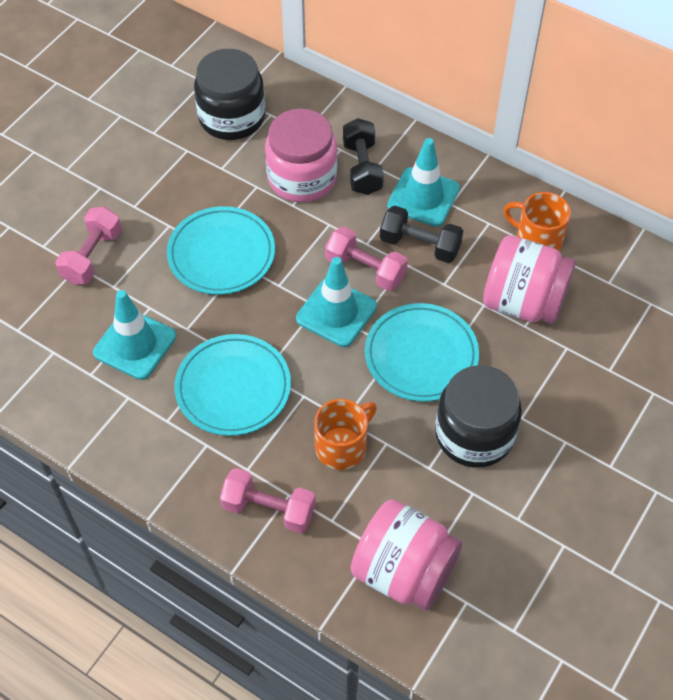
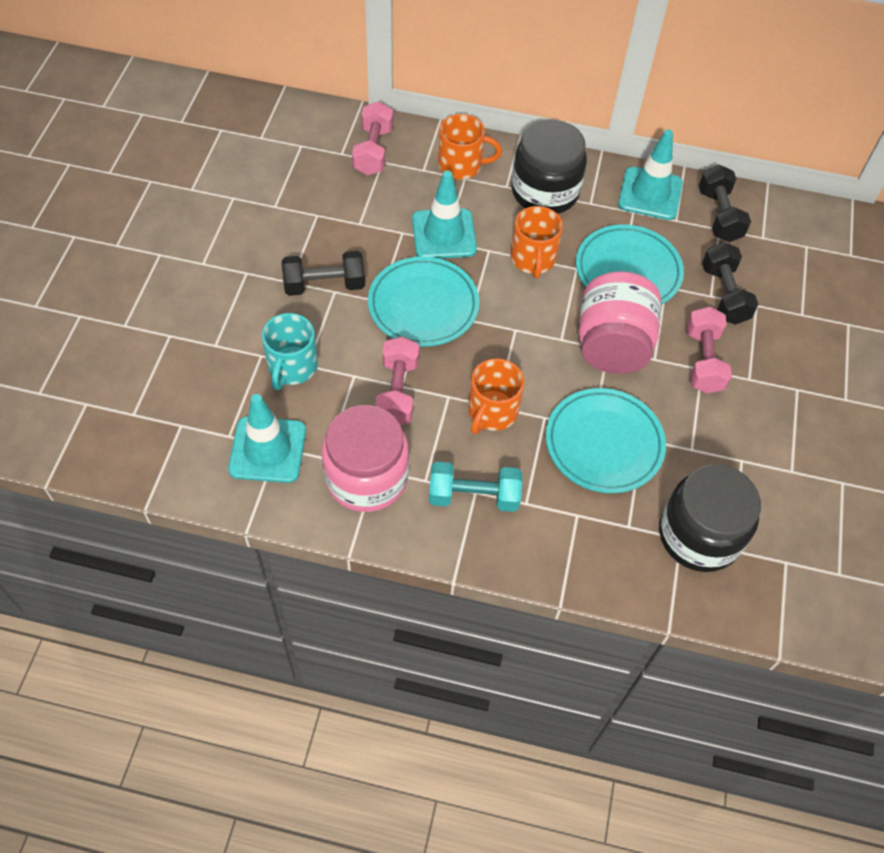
black dumbbell: [343,118,384,195] [380,206,463,263] = 2 -> [282,251,365,296] [699,165,751,242] [702,242,759,325] = 3
orange mug: [314,399,377,470] [503,192,571,251] = 2 -> [438,114,502,180] [468,359,525,434] [510,206,563,278] = 3
pink jar: [265,109,337,202] [351,499,462,611] [483,235,576,324] = 3 -> [322,405,409,512] [579,271,661,374] = 2
turquoise dumbbell: none = 0 -> [429,462,522,512] = 1
turquoise mug: none = 0 -> [262,313,318,391] = 1

